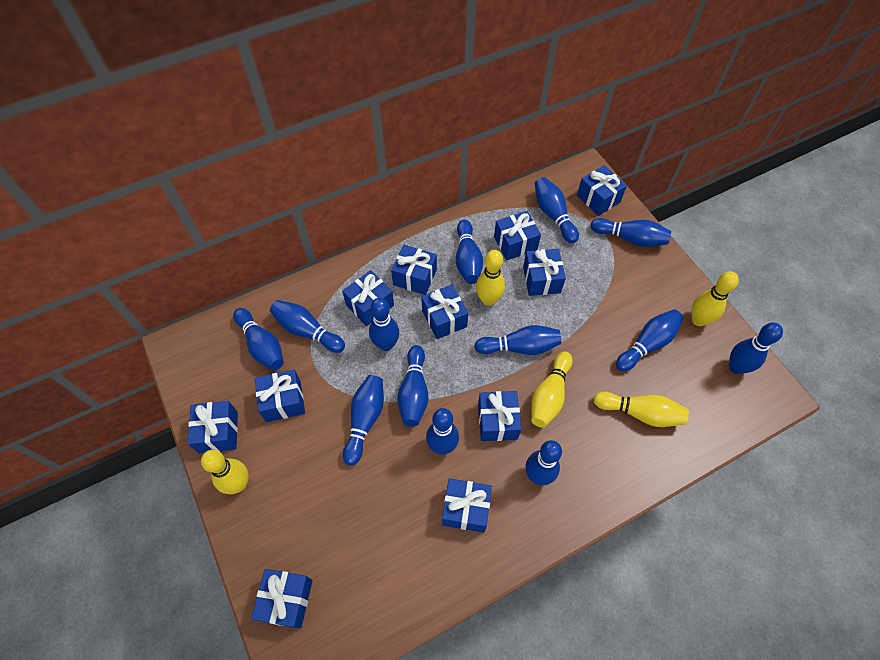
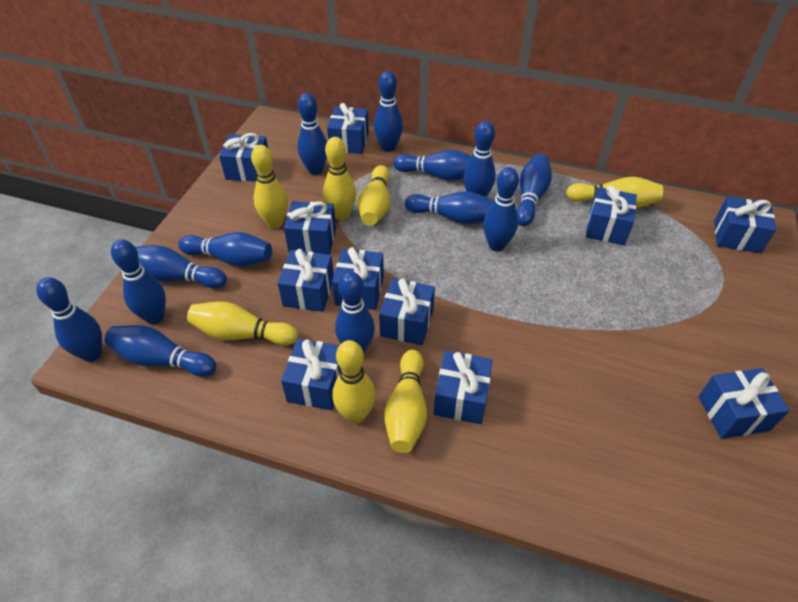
yellow bowling pin: [201,450,249,494] [476,250,505,306] [531,351,573,428] [593,391,689,427] [692,271,739,326] = 5 -> [187,301,298,345] [251,145,288,229] [323,137,356,220] [333,340,376,423] [358,165,390,226] [384,350,427,453] [566,177,663,208] = 7

